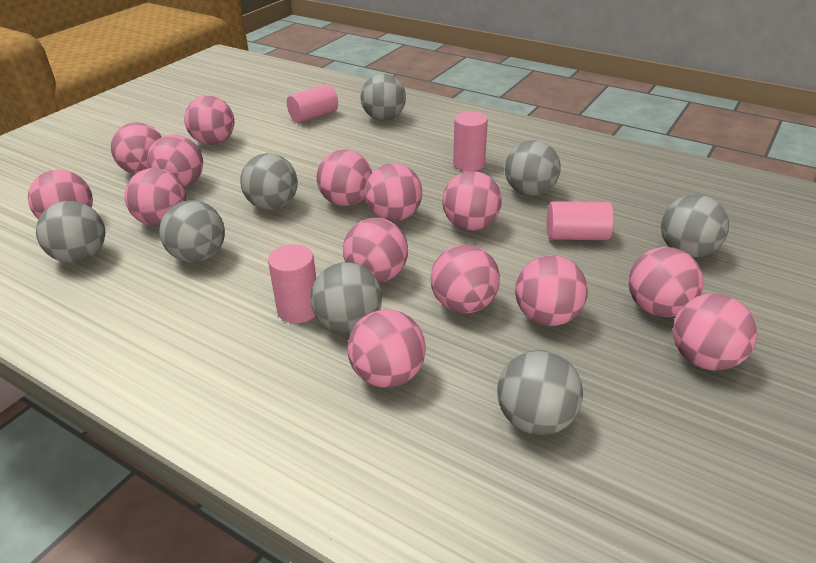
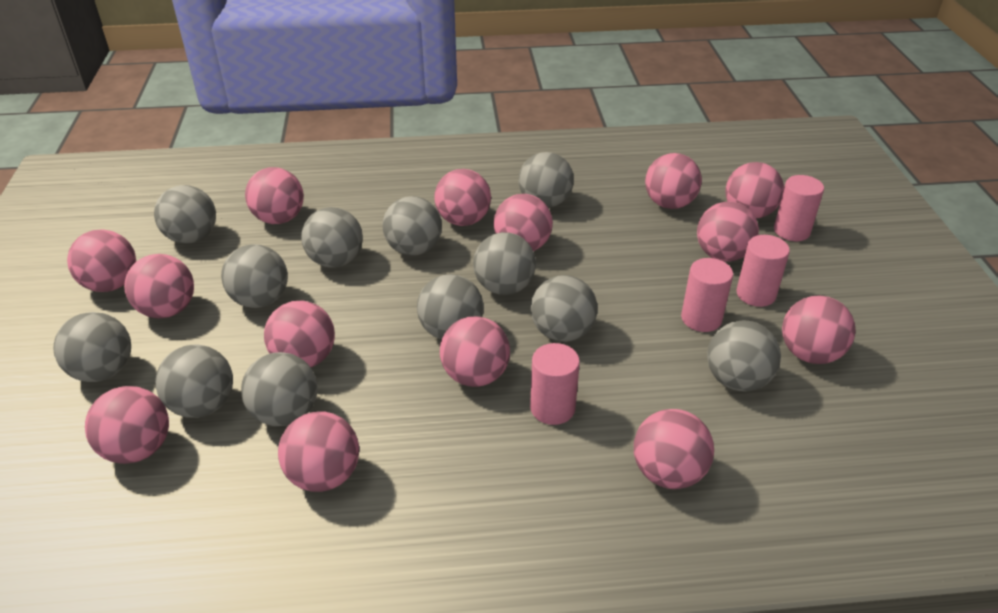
grey ball: [36,201,105,263] [160,200,225,263] [240,153,298,210] [310,262,382,333] [360,74,406,121] [497,350,583,435] [505,140,561,196] [661,194,729,257] = 8 -> [53,312,131,382] [154,185,216,244] [155,345,233,418] [221,244,288,308] [241,352,318,426] [301,207,363,268] [382,196,442,256] [417,274,483,339] [473,232,536,295] [519,152,574,207] [531,275,598,342] [707,321,781,392] = 12

